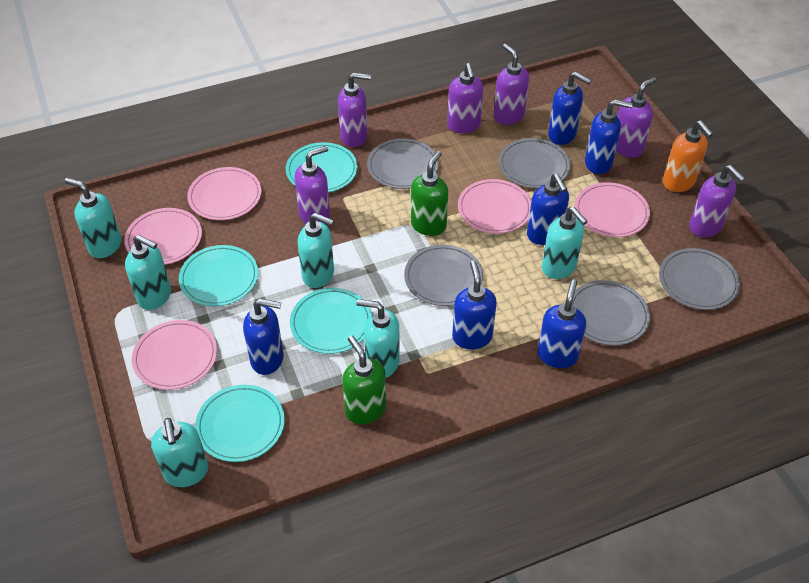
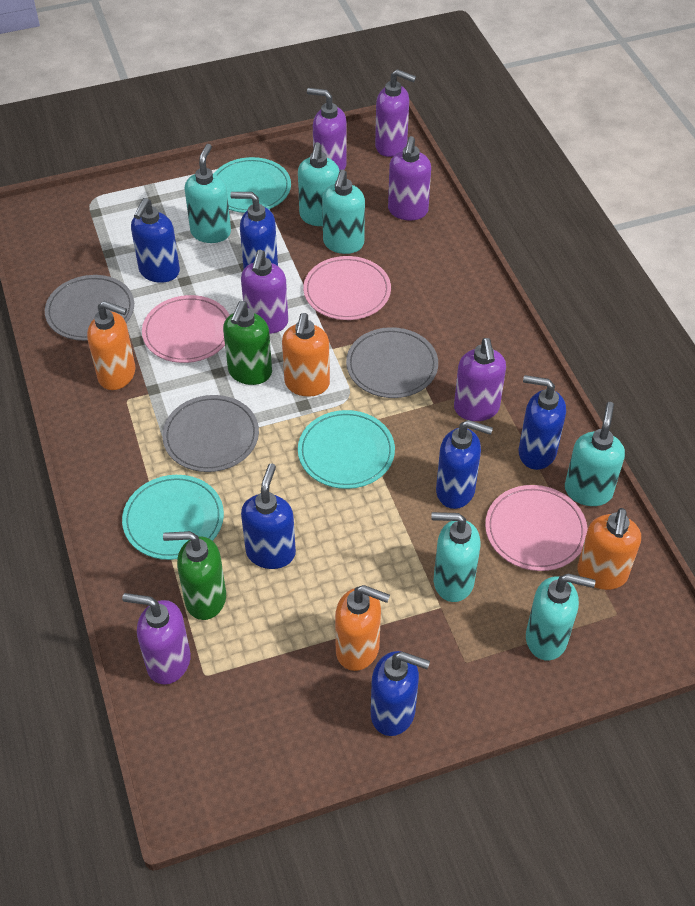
grey plate: [367,138,439,189] [404,245,483,306] [499,138,570,188] [572,280,650,346] [659,248,740,310] = 5 -> [45,275,134,341] [162,395,259,472] [346,327,438,398] = 3
orange soap dispenser: [663,120,713,192] = 1 -> [87,301,135,390] [282,313,330,397] [335,585,390,671] [577,508,641,590] = 4
pink plate: [124,208,202,265] [132,320,217,390] [187,167,262,220] [458,179,531,234] [575,182,650,237] = 5 -> [142,295,230,363] [303,256,391,320] [485,485,588,571] = 3
turquoise plate: [179,245,258,306] [195,385,285,462] [286,142,358,193] [290,288,372,354] = 4 -> [122,475,224,560] [214,157,291,213] [298,410,395,489] = 3

